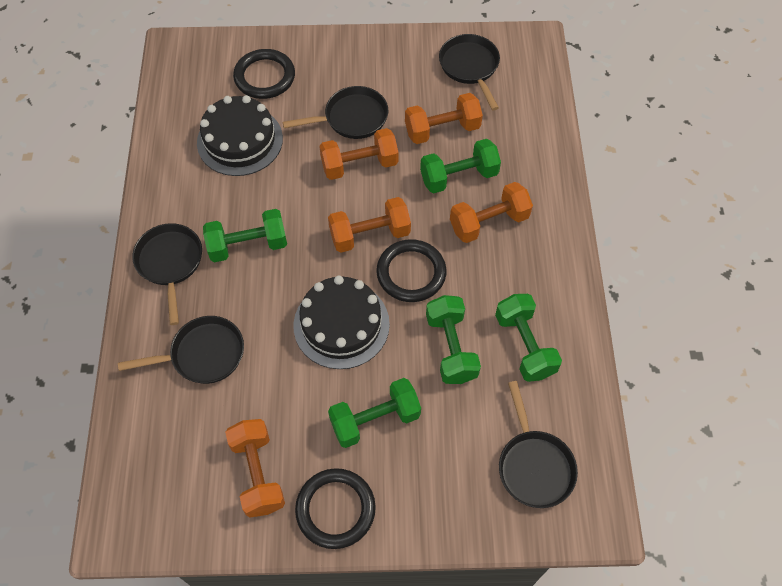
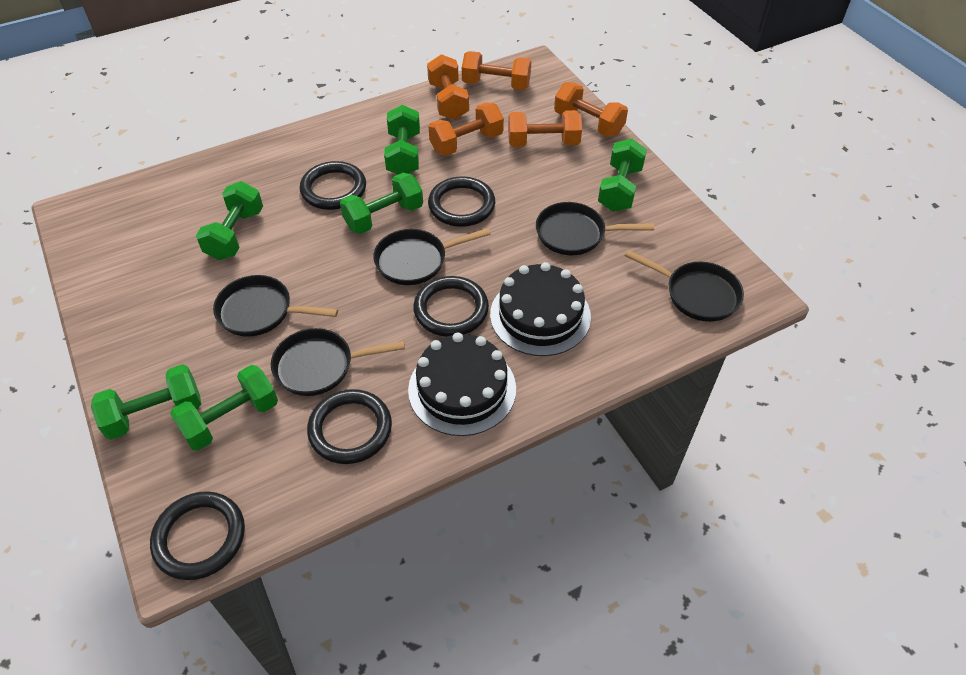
black ring: [233,49,295,99] [295,468,376,549] [376,239,446,302] = 3 -> [150,491,245,580] [300,161,366,210] [307,389,392,464] [413,276,489,337] [428,177,495,227] = 5
green dumbbell: [203,209,287,262] [328,378,421,448] [420,139,501,193] [426,295,481,384] [495,294,562,382] = 5 -> [91,364,201,440] [170,365,278,451] [196,181,263,260] [340,173,423,234] [384,105,420,174] [598,139,647,212] = 6

